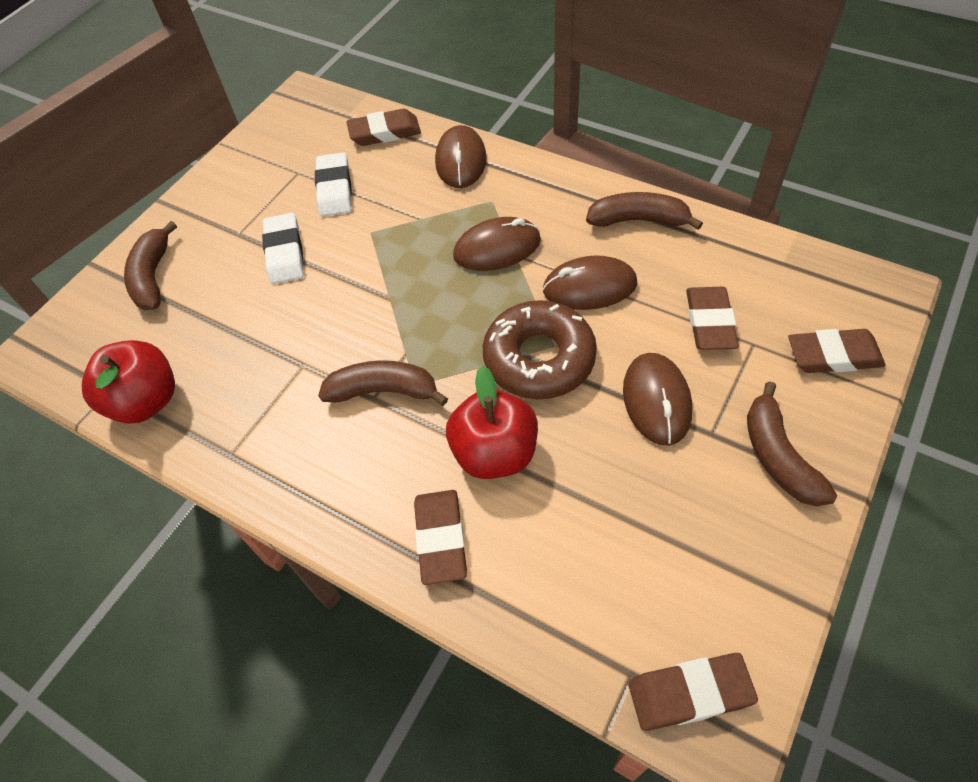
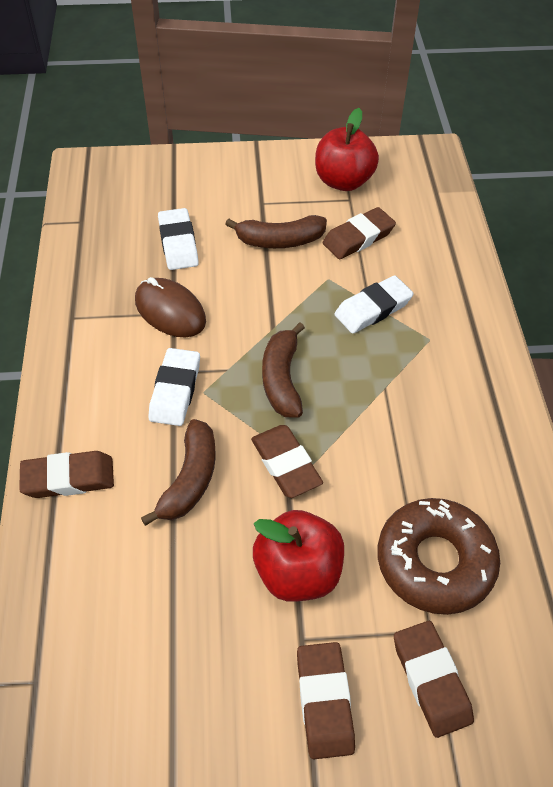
brown banana: [124,221,177,310] [318,361,448,406] [586,192,703,230] [747,381,837,507] = 4 -> [141,419,216,526] [225,215,327,248] [262,323,305,418] = 3
brown mouse: [435,125,487,188] [453,217,541,271] [543,255,637,310] [623,353,692,446] = 4 -> [135,277,206,338] = 1
white eraser: [262,213,304,284] [315,152,352,217] = 2 -> [148,348,200,426] [158,208,199,270] [334,275,414,334] = 3

